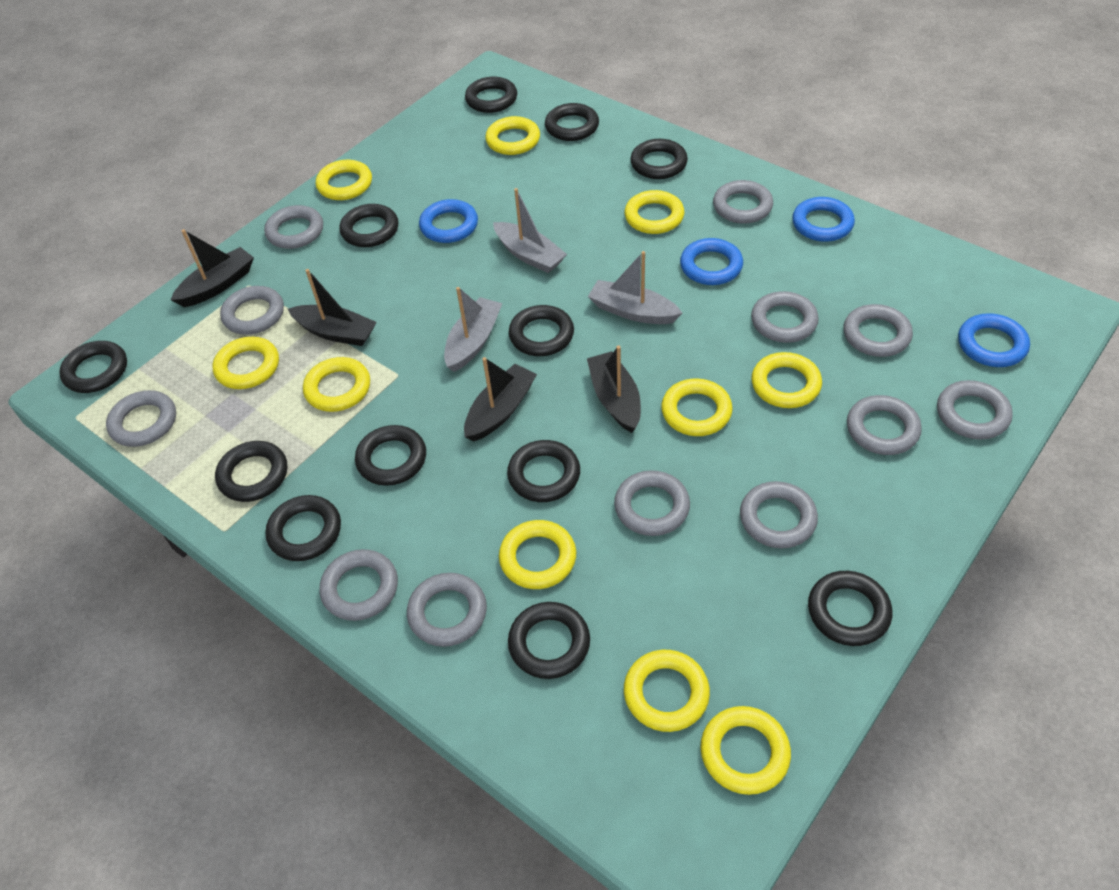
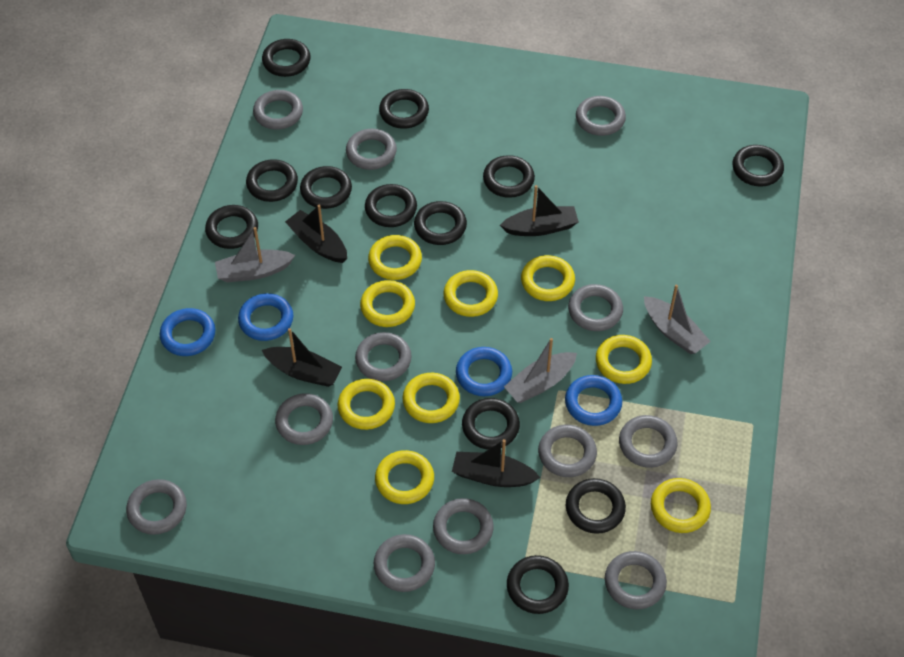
yellow ring: [212,337,279,389] [303,357,370,412] [316,160,372,200] [485,116,540,155] [499,520,576,589] [624,650,710,732] [625,190,684,234] [661,378,733,436] [700,706,791,795] [752,352,822,408] = 10 -> [338,379,395,430] [360,280,415,327] [368,235,422,280] [375,450,434,504] [403,373,460,423] [443,270,498,317] [521,255,575,301] [596,335,652,384] [651,478,711,533] = 9

